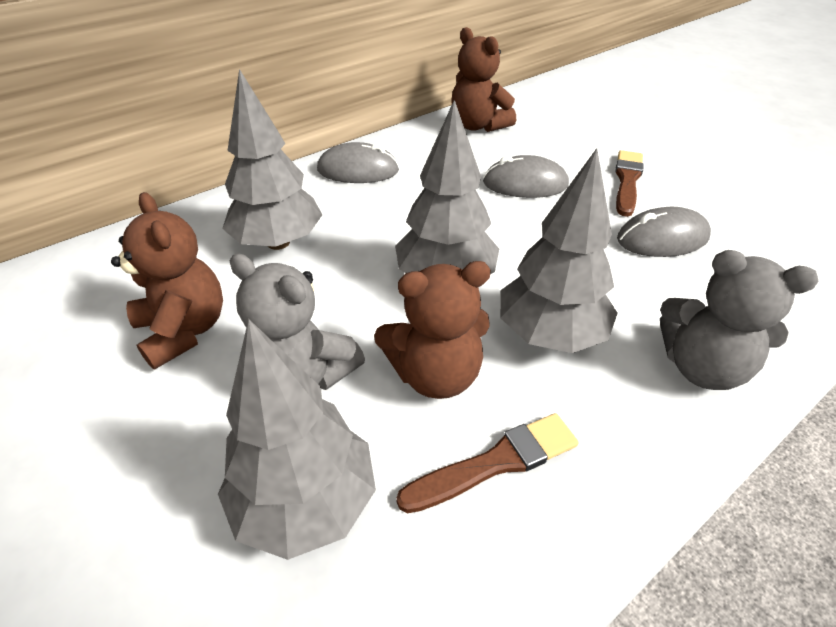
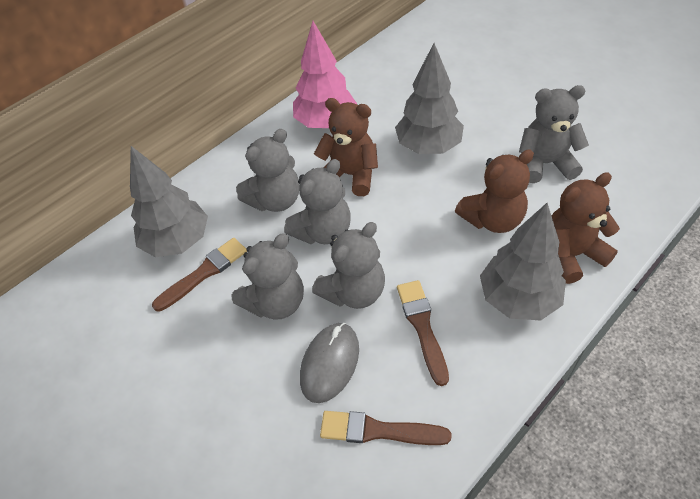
brown brush: [396,413,579,513] [615,150,644,217] = 2 -> [152,238,247,312] [320,411,451,445] [397,280,449,386] = 3
grey mouse: [317,142,399,183] [483,155,569,198] [617,207,711,257] = 3 -> [300,323,359,403] = 1
grey teddy bear: [230,253,365,390] [660,250,819,390] = 2 -> [232,234,304,320] [236,129,300,212] [284,159,351,244] [312,222,385,309] [519,85,589,183] = 5
grey tree: [218,319,376,560] [222,69,322,250] [395,100,499,274] [500,148,618,353] = 4 -> [130,146,208,257] [395,43,464,154] [480,203,566,320] = 3
pink tree: none = 0 -> [293,21,357,128] = 1

